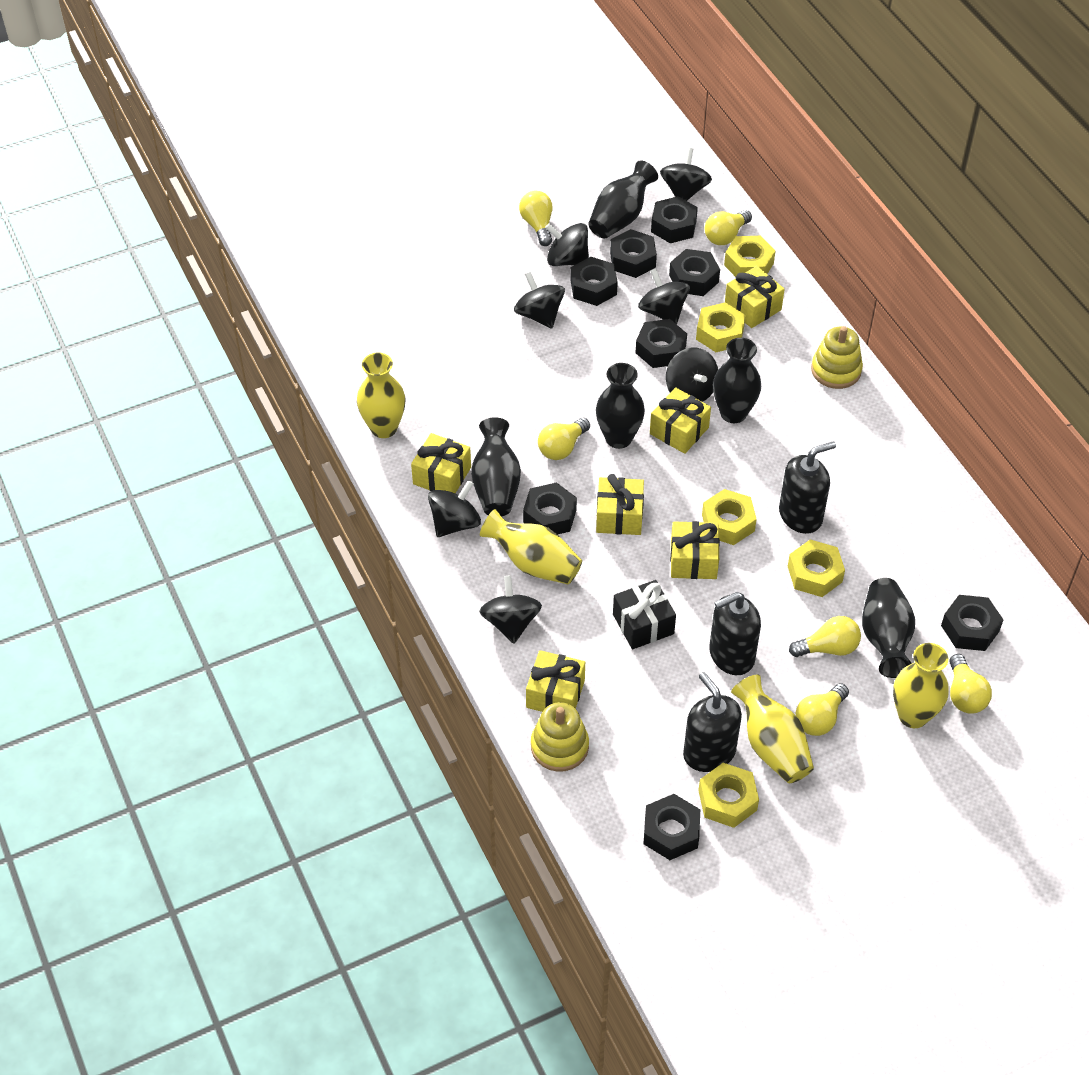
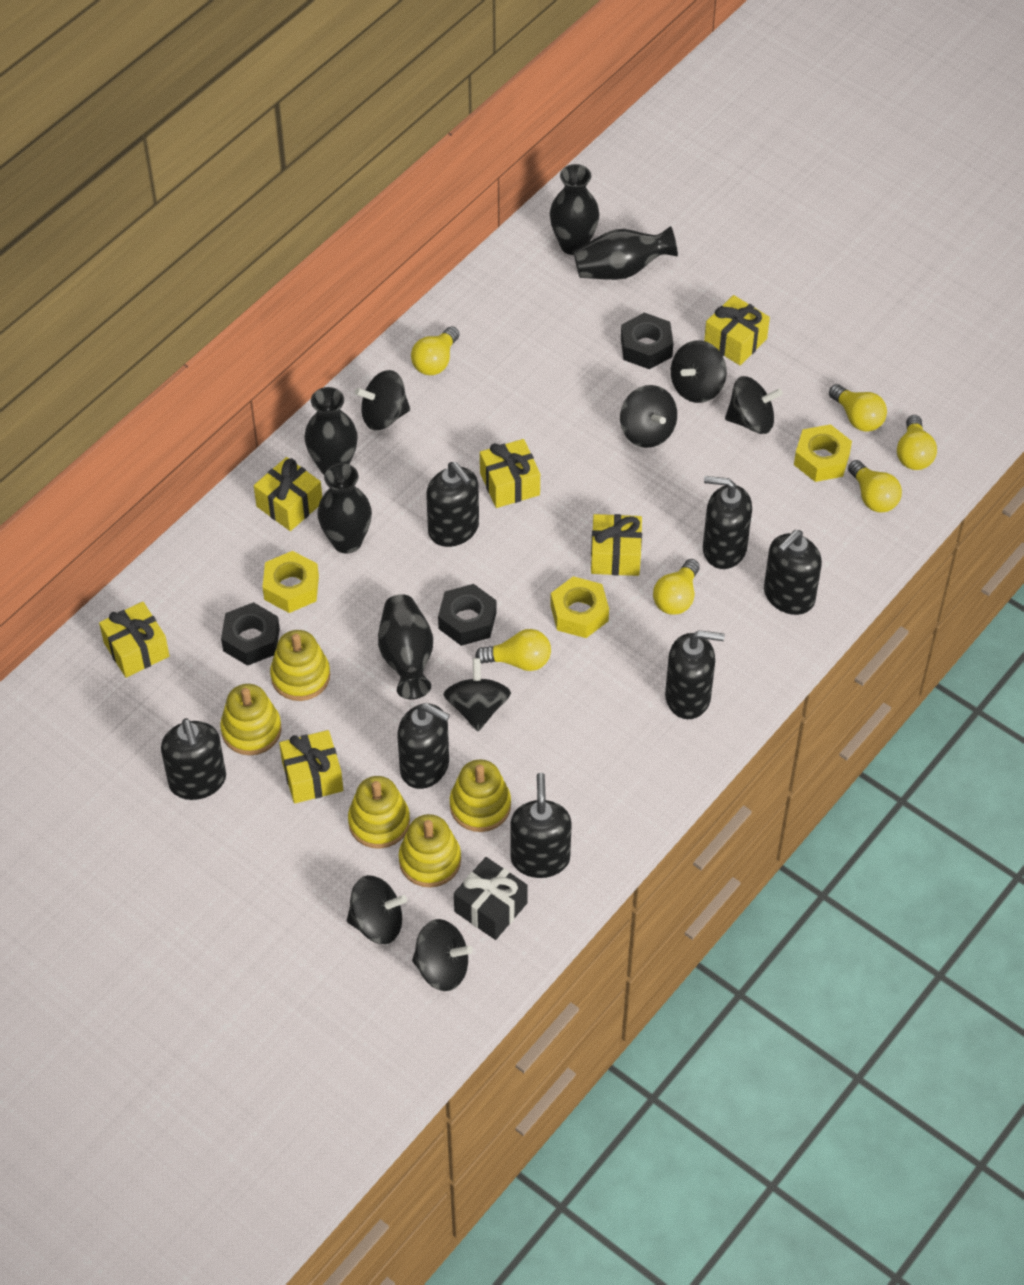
black nut: [523,482,577,535] [570,257,618,306] [610,229,657,278] [636,319,687,368] [644,794,700,860] [651,196,698,243] [669,249,720,296] [941,595,1003,651] = 8 -> [221,602,280,666] [438,584,496,646] [621,313,673,369] = 3
black soap dispenser: [683,672,742,772] [709,592,761,675] [779,441,836,534] = 3 -> [161,719,226,800] [398,703,450,789] [426,462,479,547] [510,773,572,878] [665,630,725,719] [703,476,752,569] [764,530,822,615] = 7
yellow nut: [696,302,746,352] [698,763,759,828] [702,489,757,545] [724,236,776,277] [788,540,845,597] = 5 -> [262,551,319,613] [550,576,609,638] [794,424,852,482] = 3
yellow stacking toy: [531,702,589,772] [811,326,863,389] = 2 -> [220,684,282,755] [270,630,330,701] [348,776,410,849] [399,814,461,887] [450,760,511,832] = 5
yellow vase: [357,353,406,438] [480,509,582,584] [731,675,814,783] [893,643,949,728] = 4 -> none = 0

